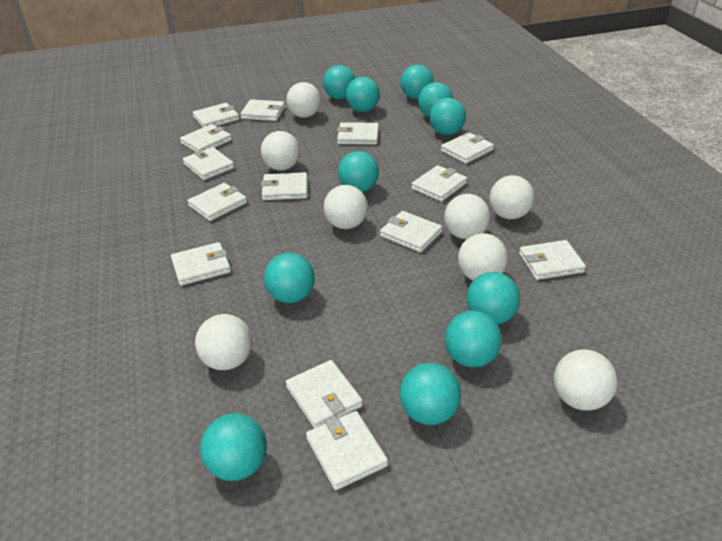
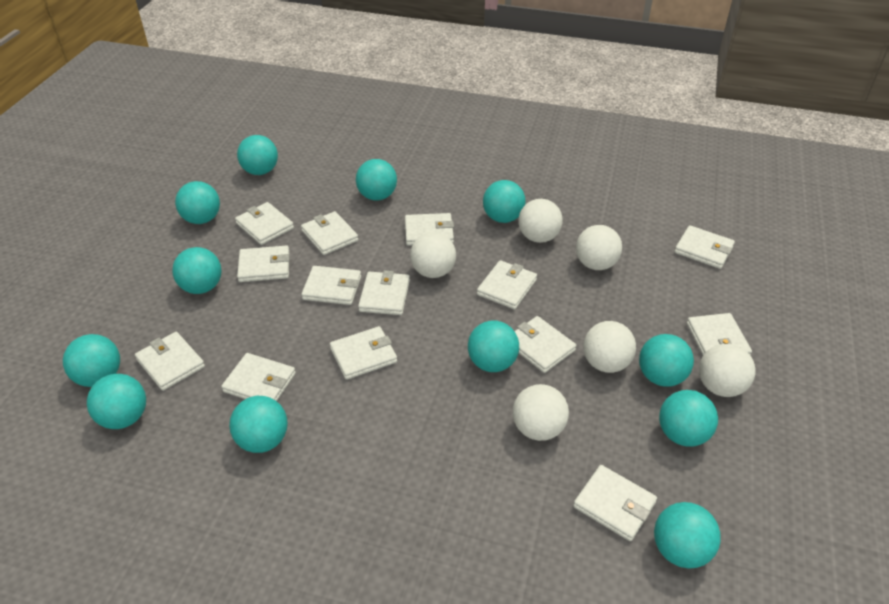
turquoise ball: [200,413,267,481] [264,253,315,303] [323,65,355,100] [338,151,379,192] [346,77,380,112] [400,65,434,99] [400,363,461,425] [418,82,453,117] [429,98,466,135] [445,311,502,367] [466,272,520,324] = 11 -> [63,334,120,387] [87,374,146,429] [172,247,222,294] [175,181,220,224] [229,396,288,453] [237,135,278,175] [356,159,397,201] [468,321,519,372] [483,180,526,223] [639,334,694,387] [654,502,721,569] [659,390,718,446] = 12
white ball: [195,314,252,370] [261,131,300,171] [286,82,321,118] [324,185,368,229] [444,194,490,239] [458,233,508,280] [490,175,534,219] [554,349,617,411] = 8 -> [410,232,456,278] [513,384,569,441] [519,199,562,243] [576,225,622,270] [583,321,636,373] [699,344,755,397] = 6

